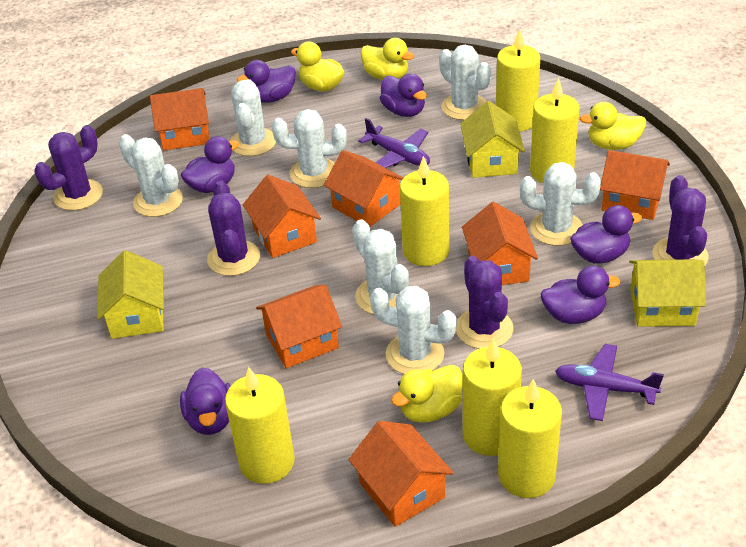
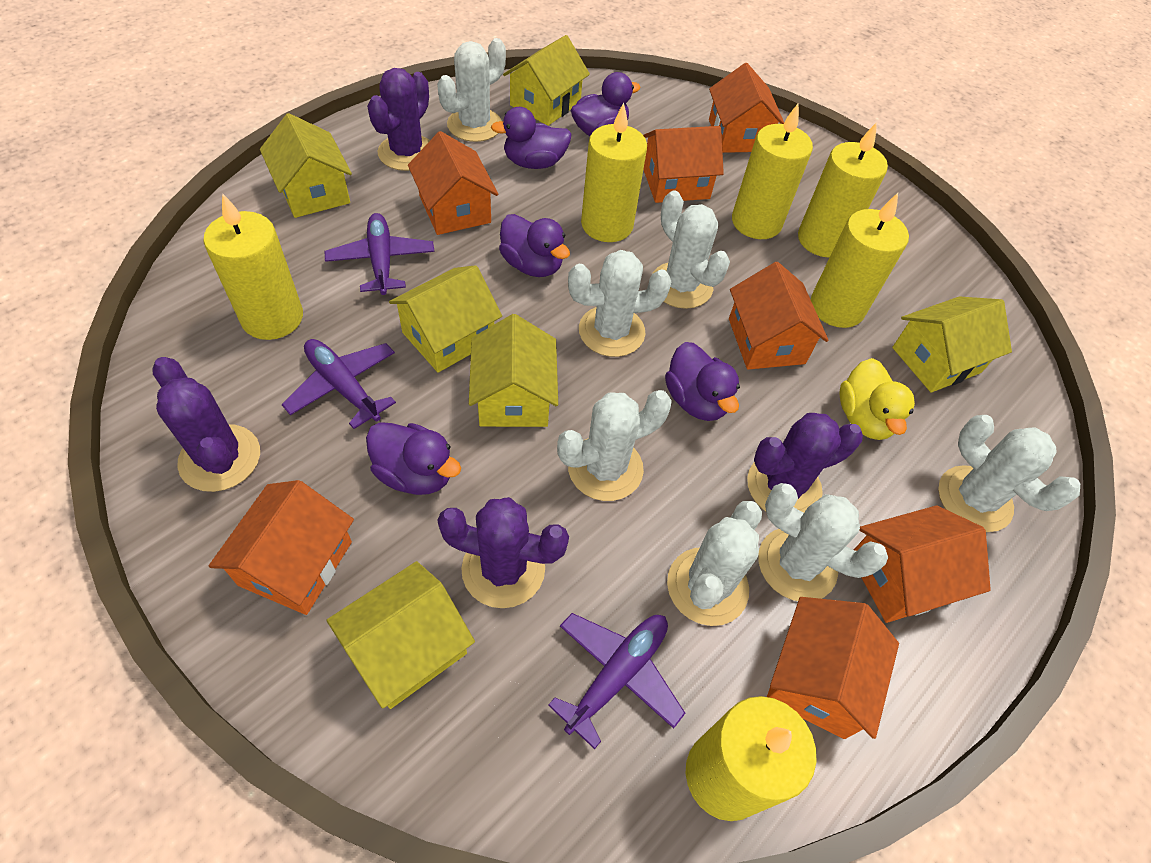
purple duck: [180,368,231,435] [181,136,239,193] [237,60,296,103] [380,74,427,117] [541,266,621,324] [570,205,642,263] = 6 -> [366,422,461,495] [491,107,572,169] [499,214,570,277] [571,72,641,136] [665,342,740,421] = 5
purple plane: [358,118,430,168] [555,344,664,421] = 2 -> [281,339,396,429] [325,213,435,295] [548,613,685,749] = 3
yellow duck: [291,41,344,92] [361,38,414,80] [391,365,463,423] [580,102,646,150] = 4 -> [839,358,915,440] = 1
yellow house: [97,250,164,339] [460,101,525,178] [629,259,706,327] = 3 -> [260,113,352,218] [327,561,475,709] [389,265,502,373] [469,314,558,427] [503,35,590,126] [892,296,1012,393] = 6

